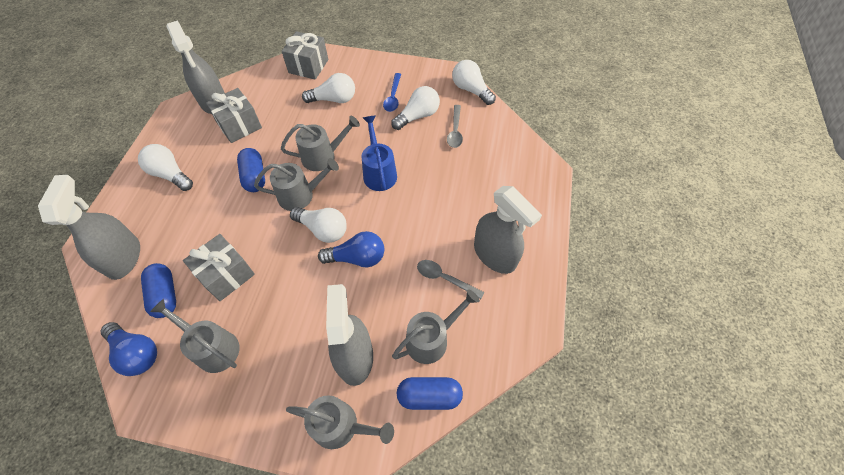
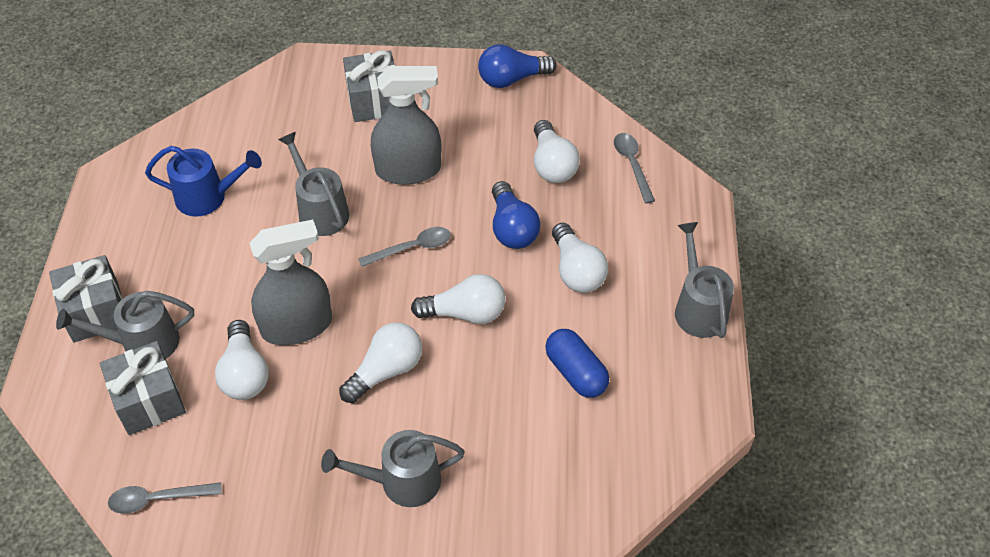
blue capsule: [141,263,176,318] [237,148,265,192] [397,377,463,410] = 3 -> [545,329,609,398] = 1
blue spoon: [383,73,401,112] = 1 -> none = 0
grey spoon: [417,260,485,299] [447,105,463,148] = 2 -> [108,482,222,514] [358,227,451,267] [614,133,655,204] = 3
grey spray bottle: [38,175,140,280] [166,21,225,114] [326,284,373,386] [474,186,542,274] = 4 -> [250,220,332,345] [371,66,441,185] = 2
grey watering can: [150,299,239,373] [254,158,339,211] [281,116,360,171] [286,395,394,449] [392,289,480,364] = 5 -> [56,291,194,359] [278,132,349,236] [321,430,465,507] [675,222,734,338] = 4

